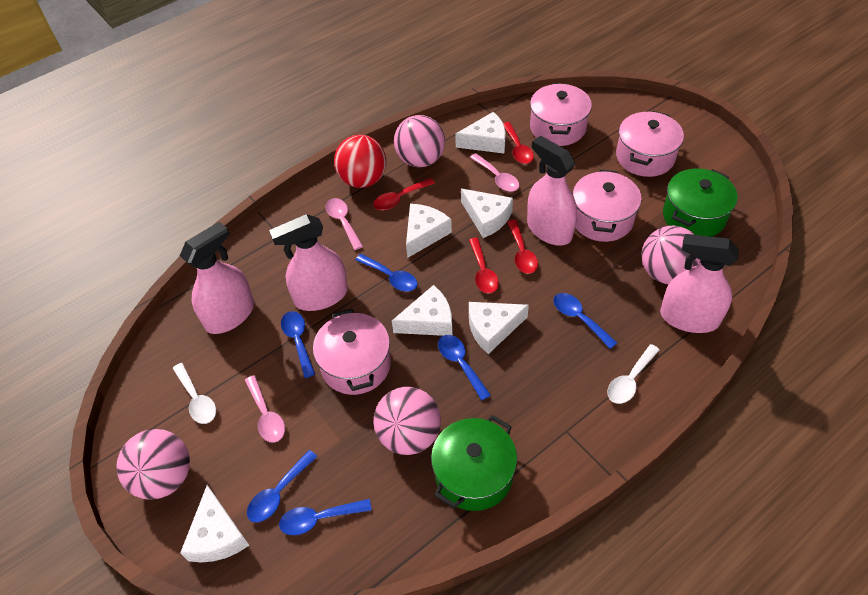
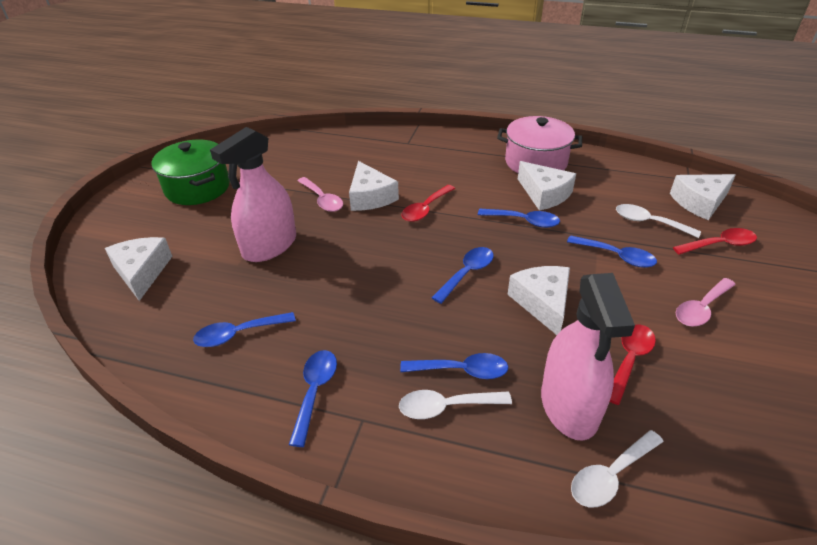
green pot: [431,415,517,511] [663,168,738,237] = 2 -> [152,140,230,205] = 1
pink ball: [116,429,190,500] [374,387,441,455] [394,115,445,167] [641,226,700,284] = 4 -> none = 0
pink pot: [313,309,391,395] [530,83,592,146] [573,169,642,242] [616,111,684,177] = 4 -> [497,116,582,173] = 1
pink spoon: [245,375,285,443] [326,198,363,250] [470,153,519,192] = 3 -> [297,177,343,212] [676,278,736,327] = 2
pink spray bottle: [180,222,254,334] [269,214,348,311] [527,136,577,245] [660,234,739,333] = 4 -> [210,127,296,262] [541,273,635,441] = 2
red ball: [334,135,386,188] = 1 -> none = 0
red spoon: [373,178,435,210] [469,238,499,293] [503,122,534,164] [507,220,538,274] = 4 -> [402,185,455,222] [610,324,656,405] [673,228,757,255] = 3
white cheese: [180,485,249,563] [392,285,452,336] [406,204,452,258] [455,112,506,154] [461,189,513,238] [469,302,529,354] = 6 -> [105,237,172,301] [349,161,399,211] [507,266,570,335] [518,161,576,210] [670,174,736,220] = 5
white spoon: [172,363,216,424] [607,344,660,404] = 2 -> [399,390,512,419] [571,430,664,507] [616,204,701,238] = 3

